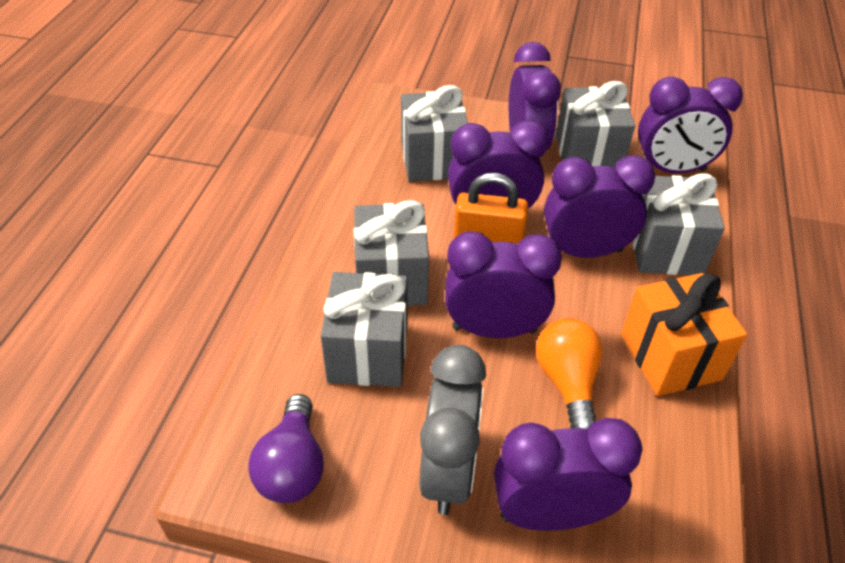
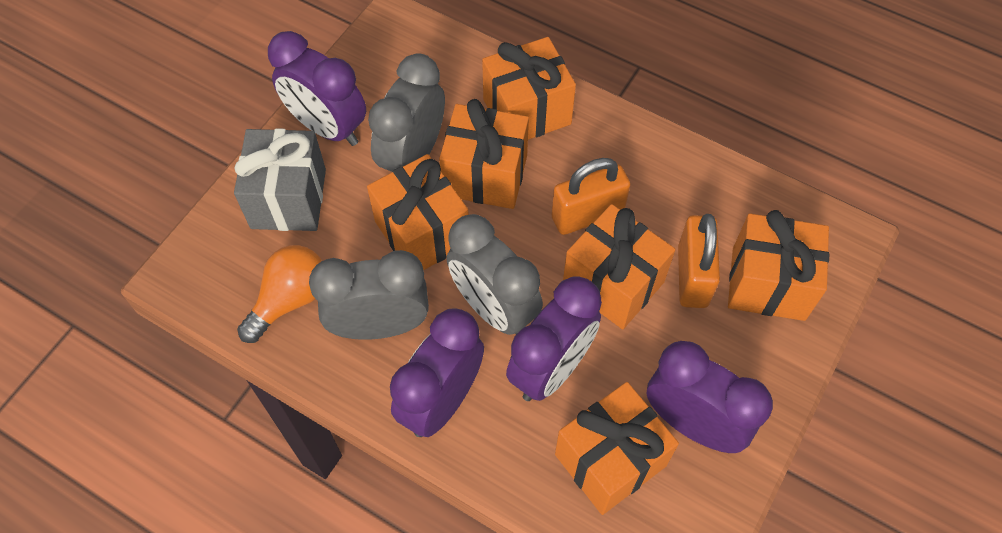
grey clock: [419,345,486,515] = 1 -> [309,250,429,340] [368,53,445,172] [446,214,543,335] = 3
grey gift: [321,272,408,387] [354,200,429,306] [401,85,468,182] [556,81,635,168] [633,173,725,275] = 5 -> [234,128,326,231] = 1
orange gift: [621,273,747,396] = 1 -> [367,154,469,270] [439,99,529,209] [482,37,576,140] [555,382,679,515] [563,204,675,329] [728,210,829,321] = 6
orange padlock: [454,173,528,244] = 1 -> [551,158,630,235] [678,214,720,308] = 2
purple clock: [445,231,562,338] [448,120,549,209] [494,418,643,531] [509,42,561,150] [544,155,655,258] [638,76,743,173] = 6 -> [268,31,366,146] [390,308,484,437] [506,276,602,401] [646,341,773,453] = 4
purple light bulb: [248,394,324,503] = 1 -> none = 0

